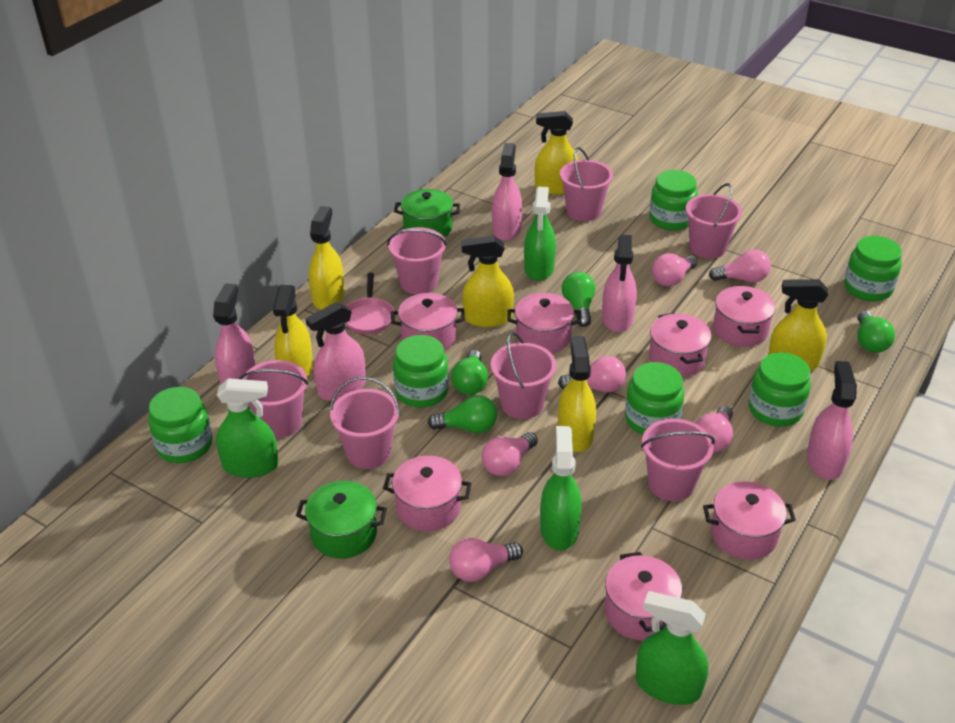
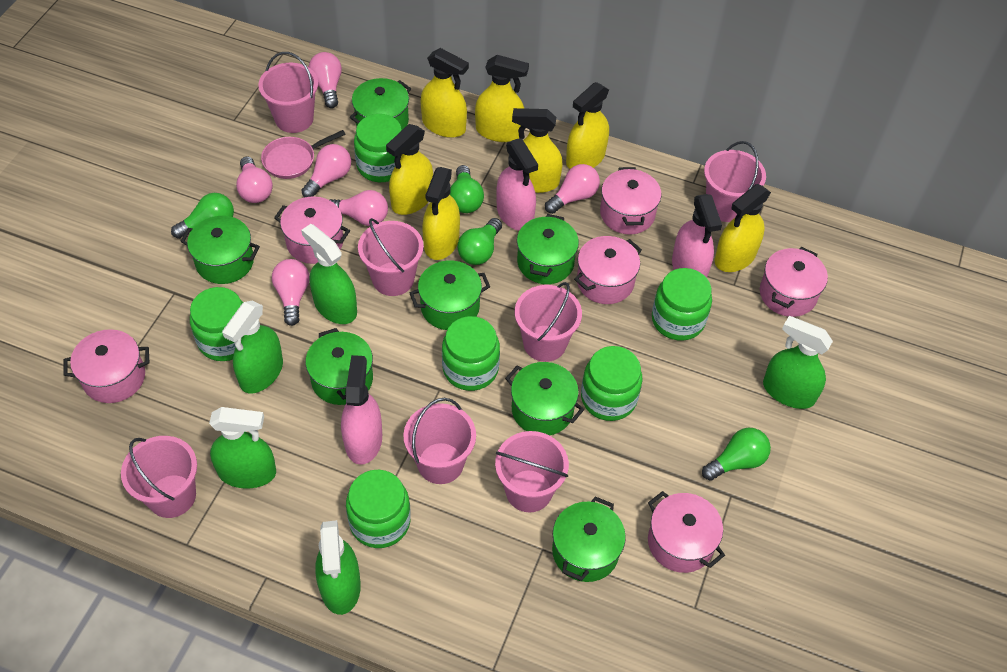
green pot: [296,481,387,559] [394,189,460,237] = 2 -> [180,216,260,284] [305,328,373,405] [350,78,411,130] [410,261,490,330] [505,362,584,435] [517,214,579,284] [552,497,626,582] = 7
green spray bottle: [216,378,279,478] [524,187,556,281] [540,426,582,550] [635,591,709,705] = 4 -> [209,407,276,488] [222,301,283,393] [301,224,357,324] [315,520,361,615] [763,316,833,409] = 5
pink pot: [383,456,472,531] [391,293,465,351] [507,293,582,353] [605,552,682,641] [649,313,712,377] [703,481,796,560] [713,286,775,347] = 7 -> [63,329,149,403] [274,196,350,264] [574,236,642,304] [600,167,661,235] [648,491,725,573] [760,247,828,317] = 6
pink spray bottle: [213,283,256,384] [306,302,366,401] [492,143,522,241] [602,235,637,332] [807,361,857,480] = 5 -> [341,355,382,465] [496,139,538,231] [672,194,722,278] = 3
yellow spray bottle: [273,285,313,378] [309,206,345,310] [461,236,514,327] [535,111,578,195] [558,336,596,452] [768,279,828,371] = 6 -> [386,124,433,215] [421,48,469,138] [422,167,460,260] [475,55,529,142] [512,108,563,193] [566,82,609,169] [714,184,771,272] = 7

